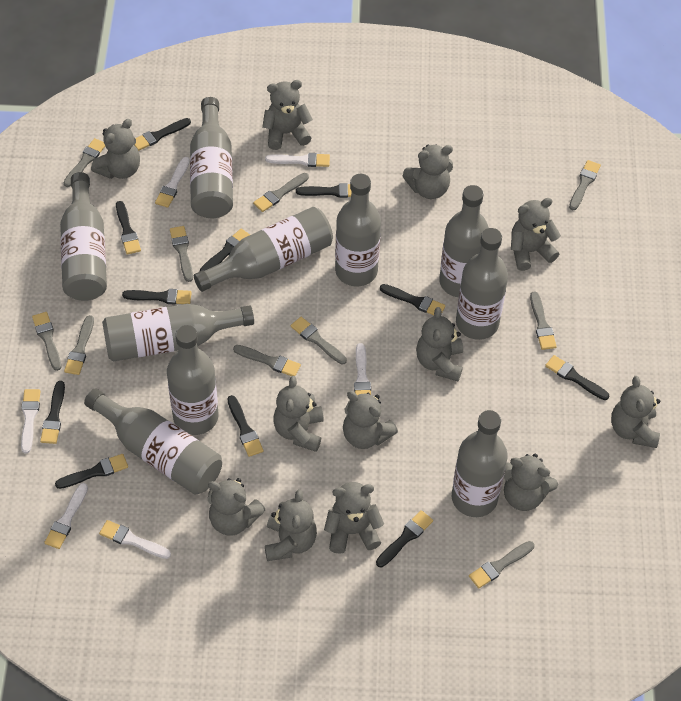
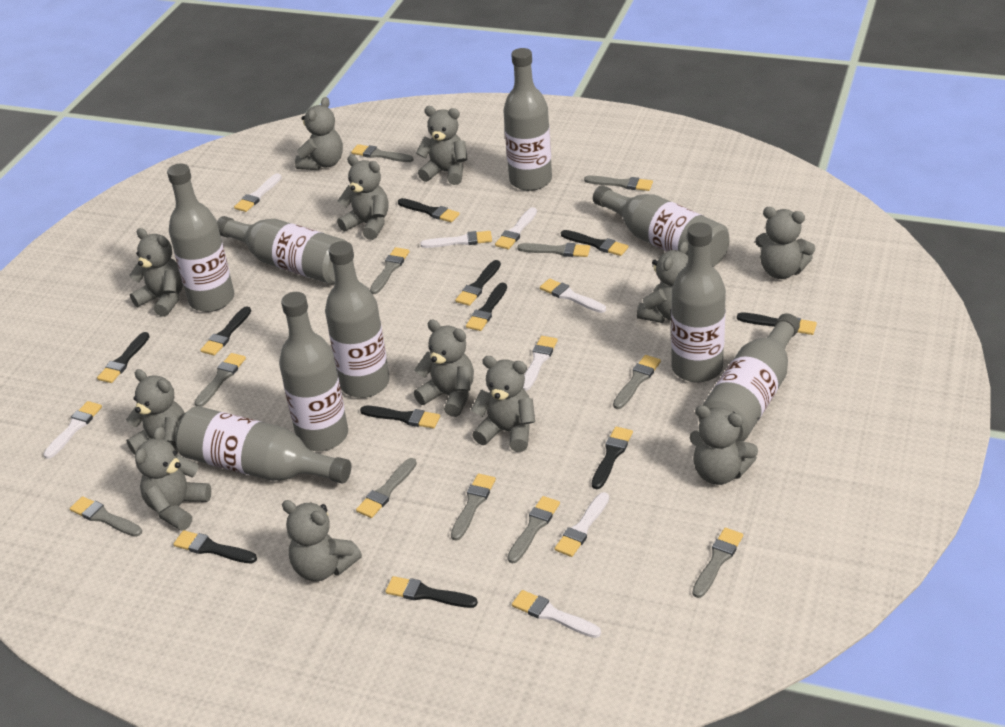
grey bottle: [60,172,107,301] [84,388,222,495] [102,304,254,362] [167,325,218,435] [190,97,233,218] [194,207,333,292] [335,174,381,286] [439,185,489,297] [452,410,508,517] [456,228,508,340] = 10 -> [167,164,234,312] [175,406,351,484] [217,216,347,284] [279,292,348,451] [325,241,390,398] [503,48,552,191] [593,185,730,267] [671,223,726,382] [698,313,800,442] = 9
grey brush: [32,312,61,371] [63,138,105,187] [64,315,94,375] [170,226,193,282] [233,345,301,376] [253,173,309,212] [291,317,347,365] [469,541,534,588] [530,292,557,350] [569,160,601,210] = 10 -> [70,496,142,537] [194,353,246,407] [351,144,414,162] [356,458,417,518] [370,247,410,294] [451,474,496,541] [507,496,560,564] [517,243,590,257] [584,176,653,191] [613,355,661,409] [692,528,743,598] = 11
white brush: [21,389,41,454] [44,483,88,549] [99,520,171,559] [155,157,190,208] [265,153,330,167] [354,343,371,395] = 6 -> [43,401,102,459] [234,173,282,212] [420,231,492,248] [495,207,537,249] [512,590,601,638] [523,336,558,391] [540,279,606,313] [555,492,609,557] = 8

